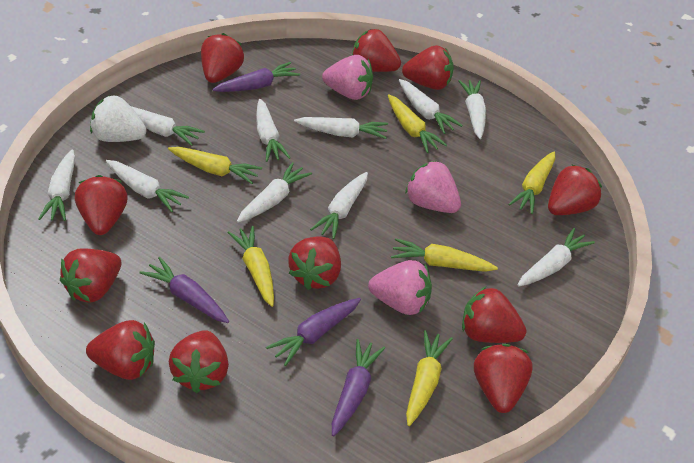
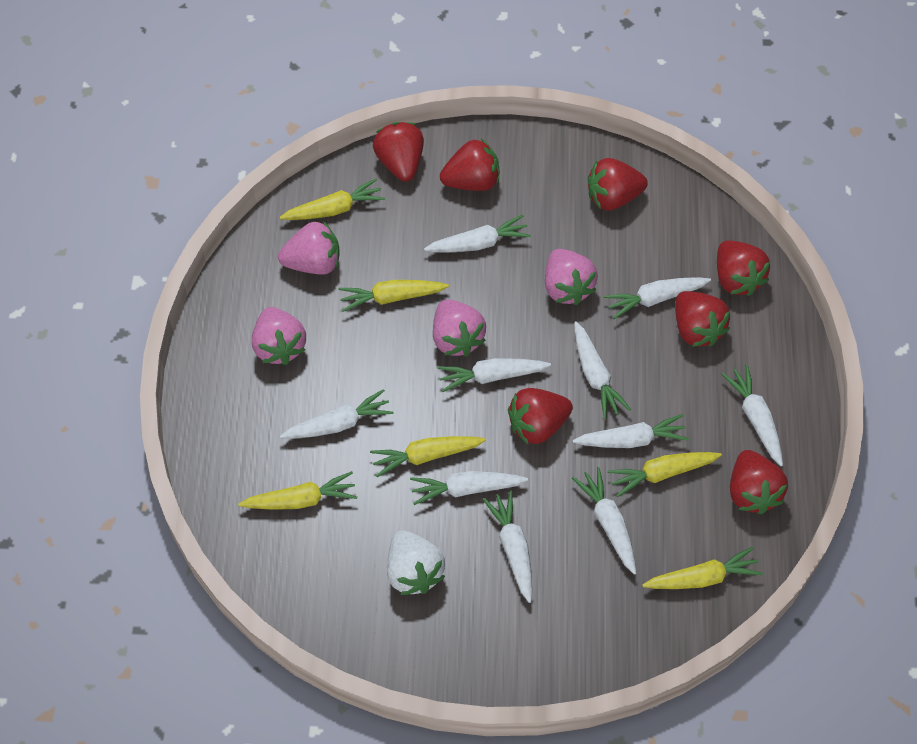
pink strawberry: [322,55,373,100] [368,260,432,315] [405,160,461,213] = 3 -> [252,307,306,365] [278,221,340,275] [433,299,486,357] [545,249,598,305] = 4
purple carrot: [139,257,229,323] [212,62,300,92] [266,298,361,366] [332,339,385,437] = 4 -> none = 0
red strawberry: [60,248,121,303] [75,175,128,235] [86,320,155,380] [169,330,229,393] [201,33,244,83] [288,236,341,290] [352,29,401,72] [402,45,454,90] [462,286,527,343] [474,344,533,413] [548,165,602,215] = 11 -> [373,122,424,182] [440,139,499,191] [508,388,573,444] [588,158,648,211] [675,291,730,347] [717,240,770,296] [730,450,788,514] = 7

